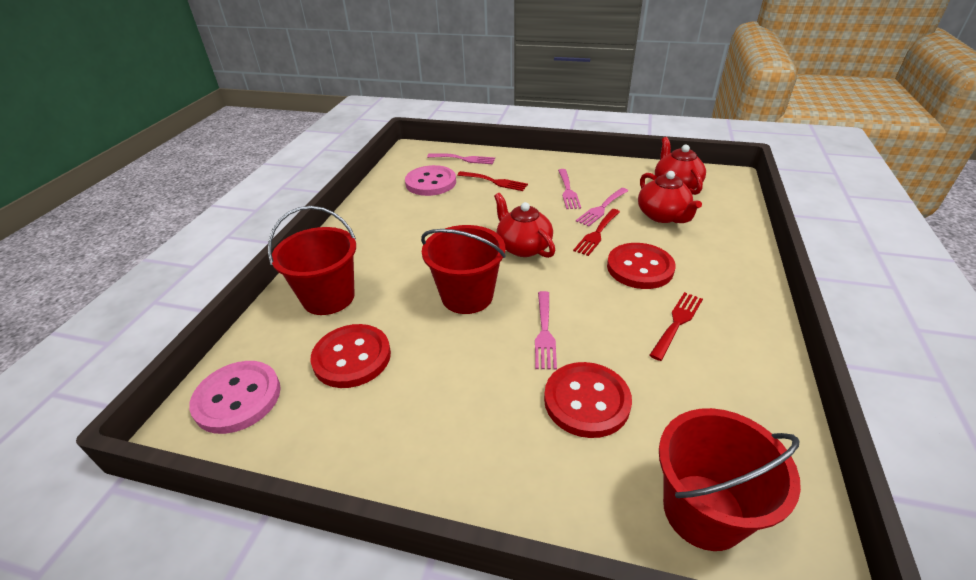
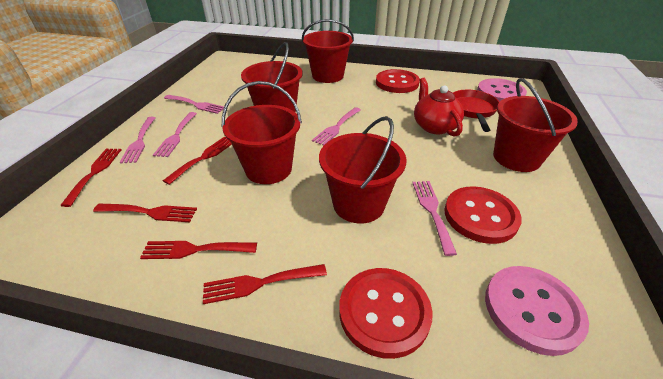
pink fork: [427,153,495,164] [535,291,557,370] [558,169,581,209] [576,188,628,227] = 4 -> [119,117,156,164] [153,112,197,157] [164,95,224,114] [312,107,361,146] [412,181,457,256] = 5
red bucket: [268,206,356,315] [421,225,506,314] [659,408,801,551] = 3 -> [222,81,302,184] [241,42,303,113] [302,19,354,83] [319,116,406,223] [493,78,578,172] = 5
red fork: [457,171,528,191] [573,209,620,256] [649,292,703,361] = 3 -> [60,149,121,207] [93,204,197,222] [140,241,257,259] [163,137,232,185] [203,264,327,304] = 5
red pan: none = 0 -> [453,90,499,132] = 1
red teapot: [494,193,555,258] [638,171,702,223] [655,137,706,195] = 3 -> [414,78,464,137] = 1

